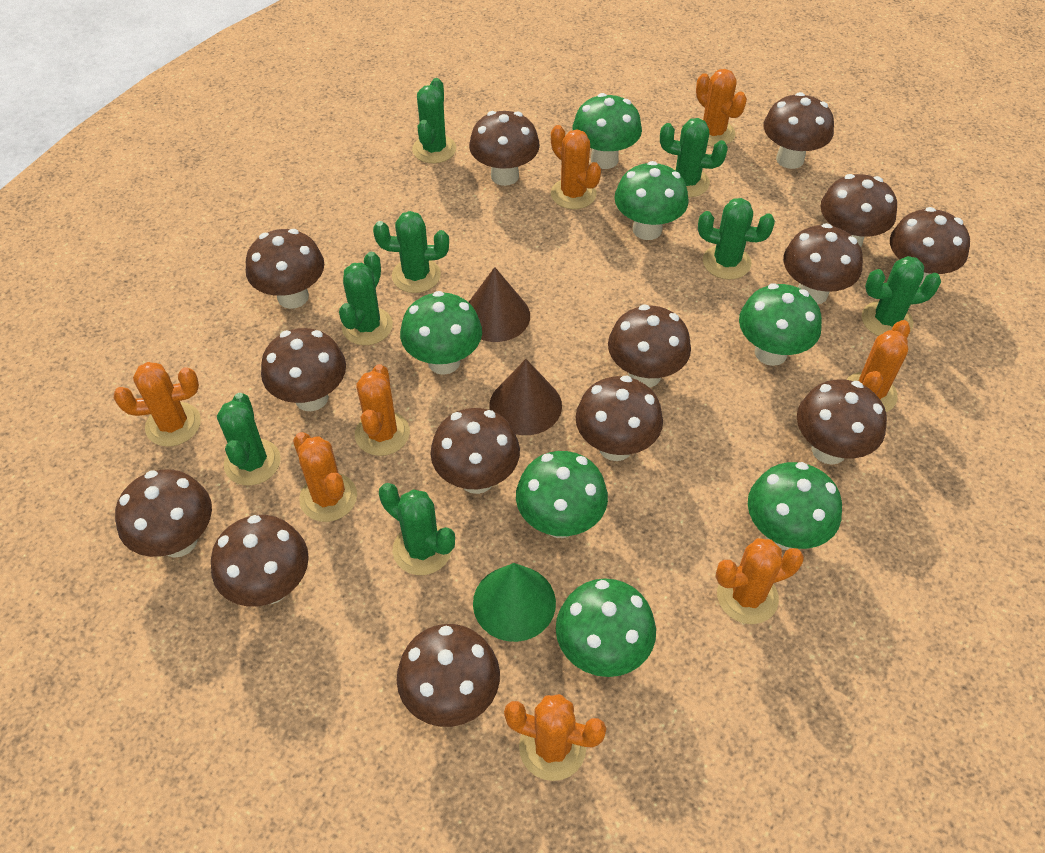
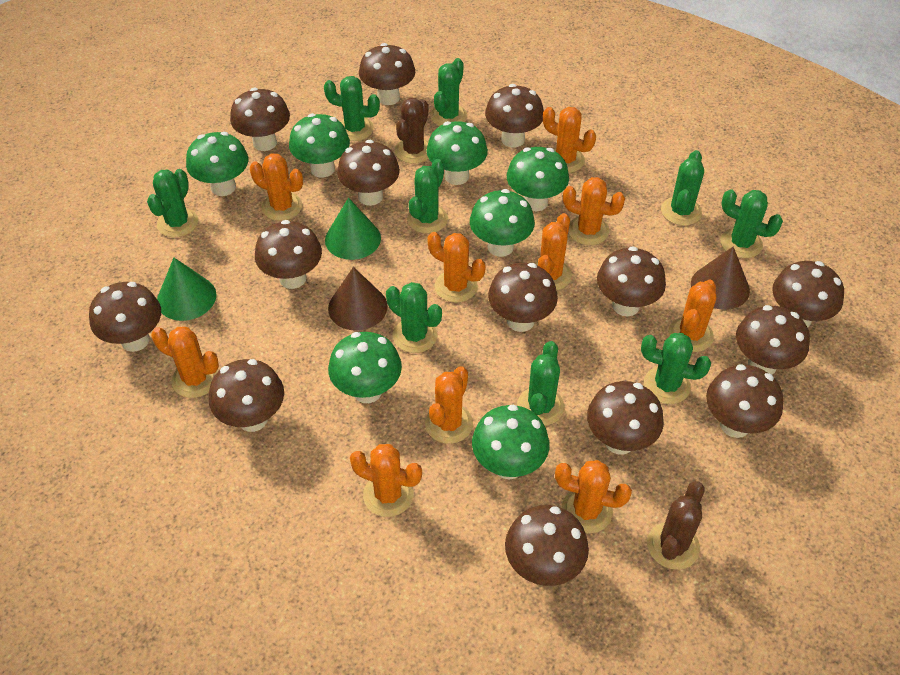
brown cactus: none = 0 -> [395,98,429,164] [647,481,705,570] = 2
green cactus: [217,393,281,485] [339,252,393,345] [373,211,449,293] [379,483,455,575] [412,78,456,163] [660,118,728,197] [698,198,775,280] [862,256,941,336] = 8 -> [147,169,198,237] [324,76,380,141] [386,282,442,353] [407,159,448,234] [430,58,467,126] [517,341,565,426] [641,333,711,404] [661,150,704,226] [721,189,783,258] = 9
green cone: [473,563,556,642] = 1 -> [157,258,216,321] [325,198,381,260] = 2
orange cactus: [114,362,201,447] [293,432,357,522] [355,364,410,456] [504,694,606,781] [551,125,601,209] [696,69,747,147] [716,538,804,624] [846,320,910,412] = 8 -> [151,327,219,398] [250,153,303,221] [350,444,422,517] [425,366,473,444] [427,232,486,303] [535,213,572,290] [543,107,596,173] [555,460,632,533] [563,177,625,245] [668,279,716,352] = 10

